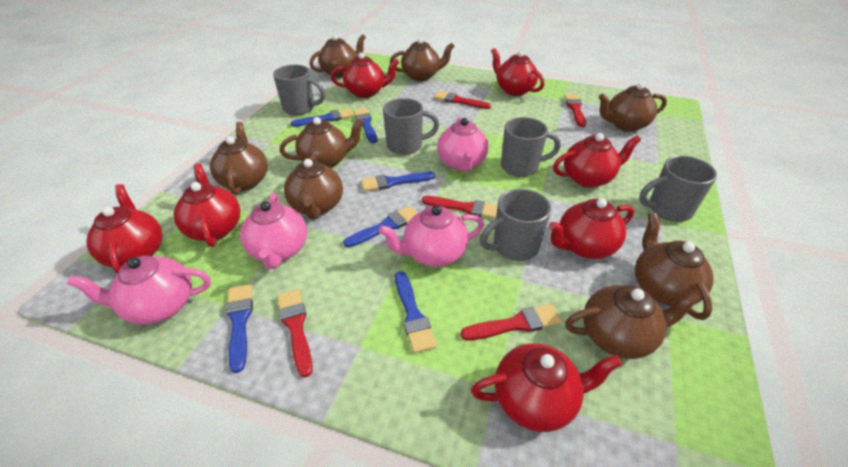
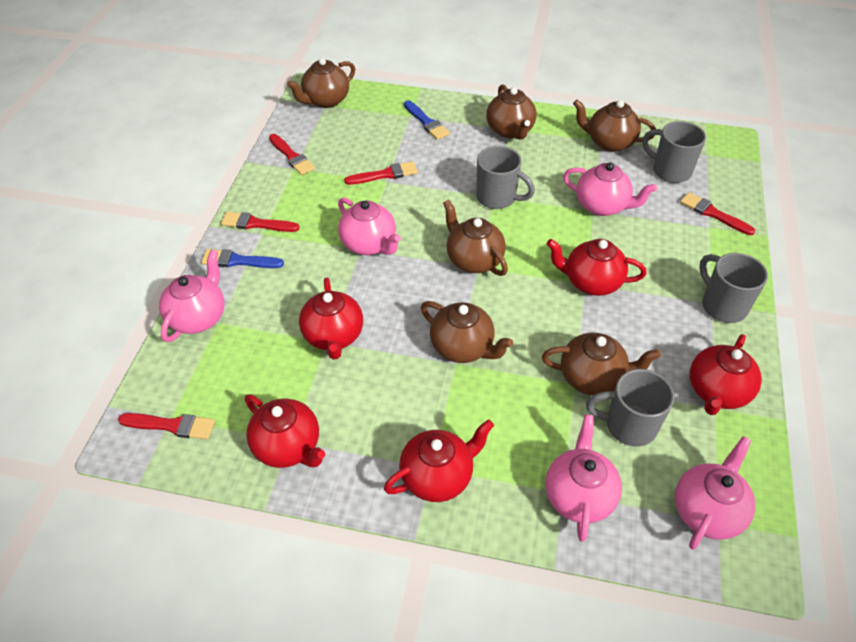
blue brush: [226,284,253,373] [291,108,354,127] [343,206,418,248] [353,108,377,143] [361,172,435,191] [395,271,437,353] = 6 -> [201,249,284,268] [404,100,450,140] = 2
brown teapot: [210,122,268,195] [280,117,364,168] [284,155,343,219] [310,34,366,77] [390,38,455,81] [565,285,701,359] [599,83,667,132] [635,213,714,320] = 8 -> [287,58,355,108] [421,301,513,363] [443,200,508,276] [486,84,536,140] [542,333,661,396] [573,100,656,152] = 6
grey mug: [273,64,326,115] [383,98,439,155] [479,189,551,261] [501,117,561,177] [639,155,717,222] = 5 -> [476,146,535,209] [586,369,674,447] [642,121,706,183] [699,253,768,323] = 4
pink teapot: [67,256,211,325] [240,193,307,269] [378,205,484,267] [437,117,489,172] = 4 -> [159,250,224,342] [338,198,401,255] [545,414,622,542] [563,162,657,216] [675,436,755,549] = 5
red teapot: [86,184,163,274] [174,163,240,247] [331,53,399,98] [471,344,622,432] [491,48,544,96] [549,198,634,259] [553,133,641,188] = 7 -> [245,394,325,468] [299,278,363,360] [384,419,494,502] [547,239,647,296] [690,334,762,415] = 5

